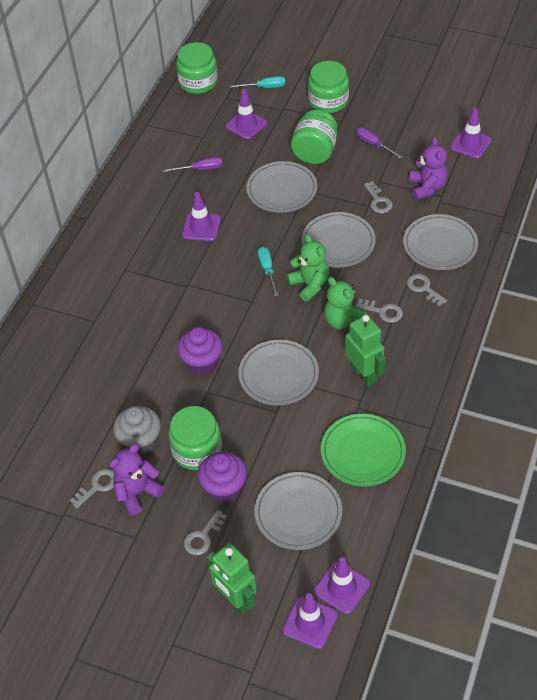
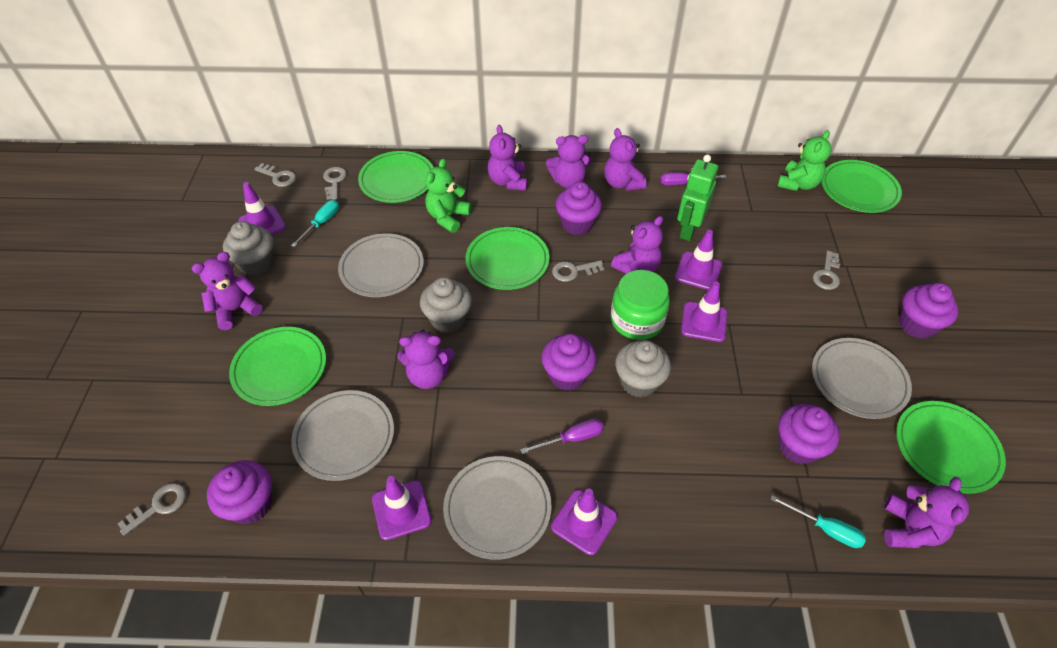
green jar: [168,406,222,470] [176,42,218,94] [291,110,337,164] [308,61,349,113] = 4 -> [611,270,670,340] = 1
green plate: [321,414,406,487] = 1 -> [229,327,326,406] [358,151,434,203] [465,227,550,290] [821,160,902,213] [896,401,1006,494] = 5
green robot: [207,543,257,614] [345,315,386,387] = 2 -> [677,155,718,241] = 1
grey cupcake: [113,406,161,455] = 1 -> [223,221,273,276] [420,277,472,333] [615,340,671,398] = 3
grey plate: [238,339,319,405] [246,161,317,213] [255,472,342,550] [302,212,376,267] [403,214,478,270] = 5 -> [291,390,394,481] [338,233,424,297] [443,456,552,560] [812,338,912,419] = 4
purple cupcake: [177,327,223,375] [198,452,247,503] = 2 -> [207,460,272,524] [541,334,597,391] [556,182,602,235] [779,404,840,464] [899,283,958,339] = 5
purple teddy bear: [110,444,165,515] [409,137,448,200] = 2 -> [192,252,263,330] [397,330,455,389] [488,125,528,191] [546,135,591,188] [604,128,646,191] [611,216,663,274] [884,477,969,548] = 7

